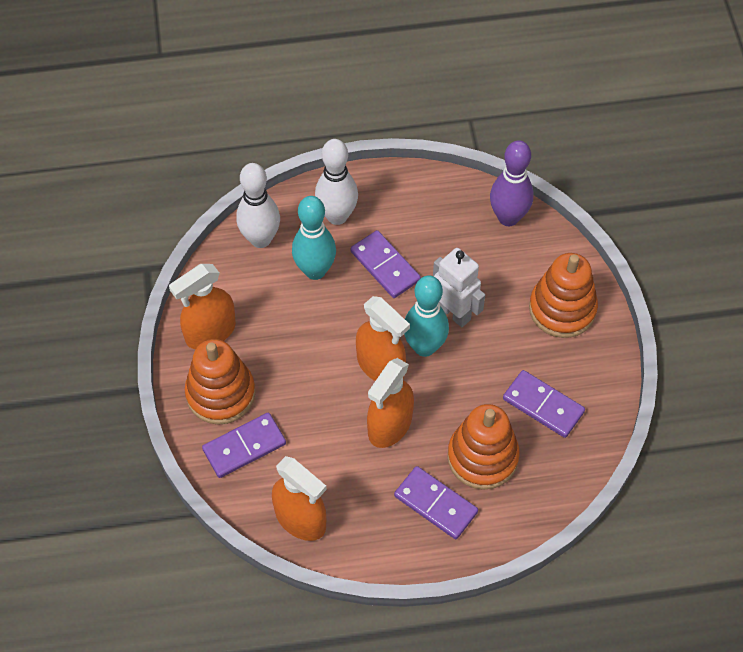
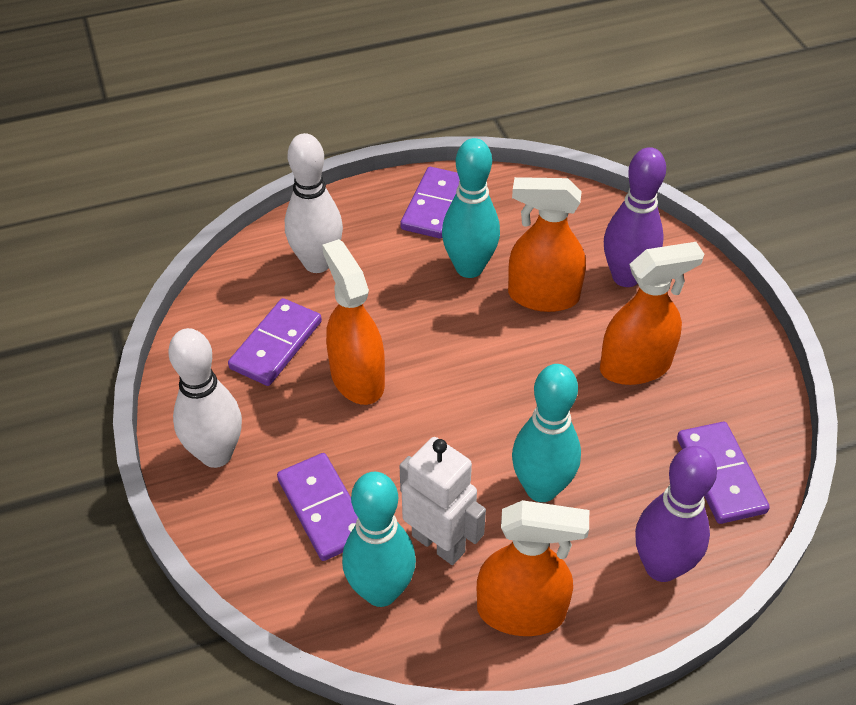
orange stacking toy: [185,339,255,425] [447,404,520,490] [529,253,598,338] = 3 -> none = 0
purple bowling pin: [490,140,533,226] = 1 -> [604,147,666,287] [635,446,717,582] = 2
turquoise bowling pin: [292,196,336,280] [404,275,449,357] = 2 -> [342,472,416,607] [442,138,500,278] [512,364,581,502] = 3

